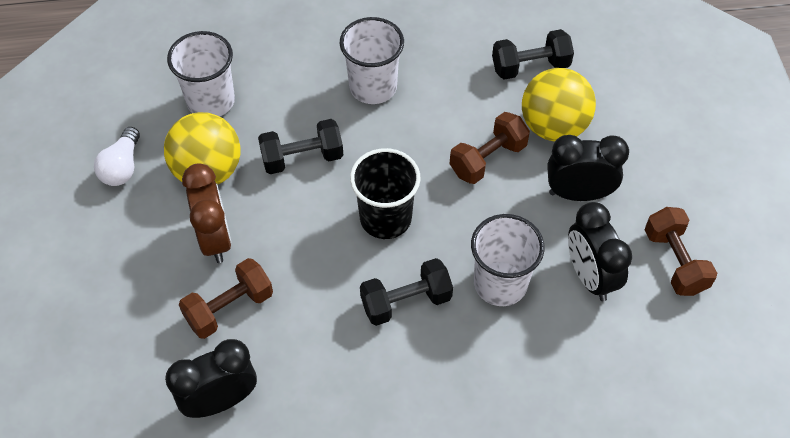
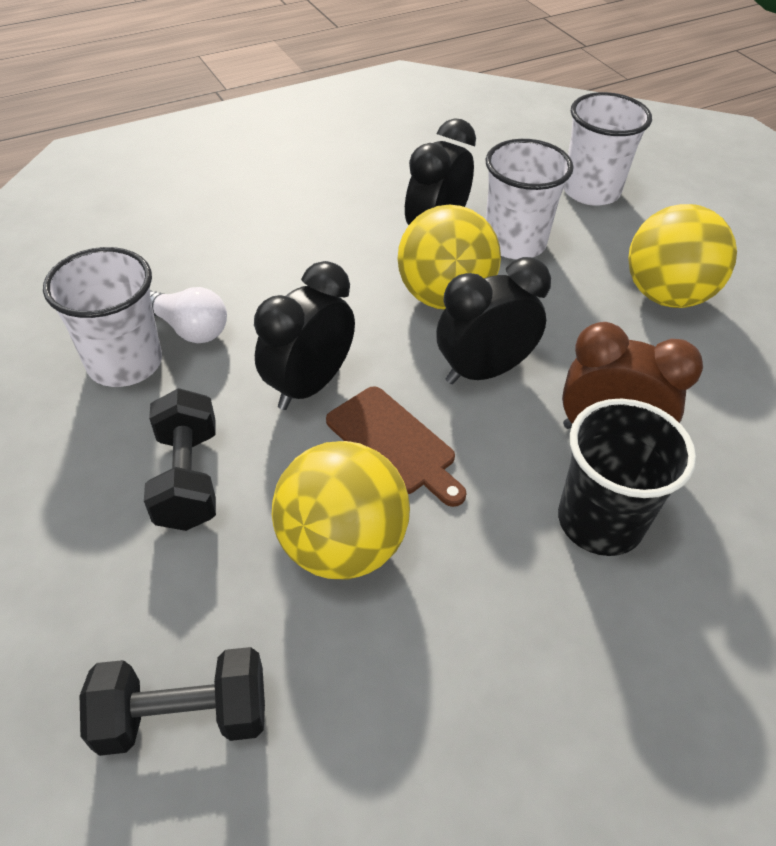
black dumbbell: [258,119,343,174] [360,258,453,326] [492,29,574,80] = 3 -> [80,647,265,756] [144,388,216,531] = 2
brown cutting board: none = 0 -> [326,386,466,507] = 1
brown dumbbell: [179,258,273,339] [449,112,530,184] [645,207,717,296] = 3 -> none = 0
yellow ball: [164,112,240,185] [522,68,596,141] = 2 -> [272,441,410,579] [397,205,501,310] [628,204,737,308] = 3

